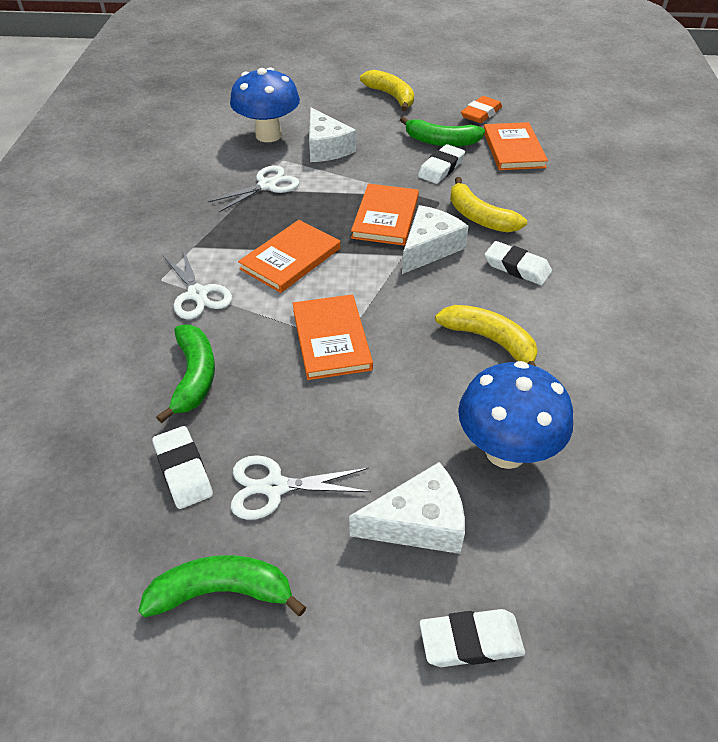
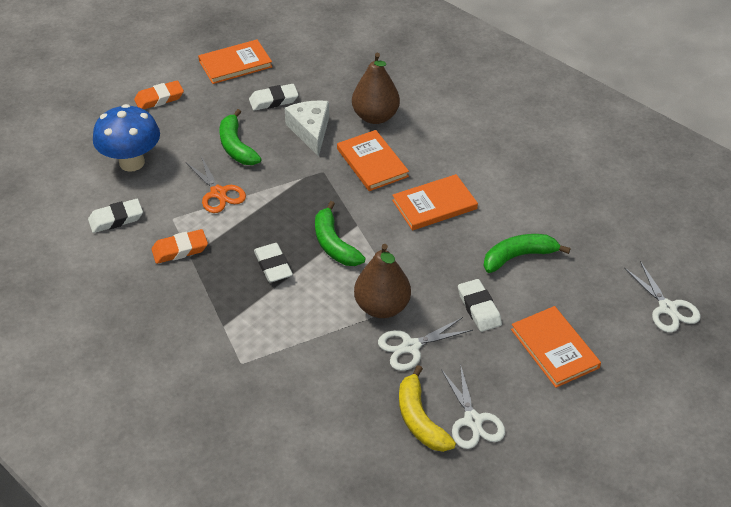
blue mushroom: [230,67,300,142] [458,361,573,469] = 2 -> [93,104,160,172] = 1
brown pear: none = 0 -> [352,53,400,124] [354,244,411,318] = 2
orange eraser: [461,96,502,123] = 1 -> [134,80,184,109] [151,229,208,264] = 2
orange scissors: none = 0 -> [186,156,246,213] = 1
white cheese: [309,107,356,162] [349,462,465,554] [402,205,469,274] = 3 -> [284,100,329,157] = 1
yellow banana: [360,70,414,111] [435,305,538,366] [450,177,527,233] = 3 -> [399,365,456,452] = 1

